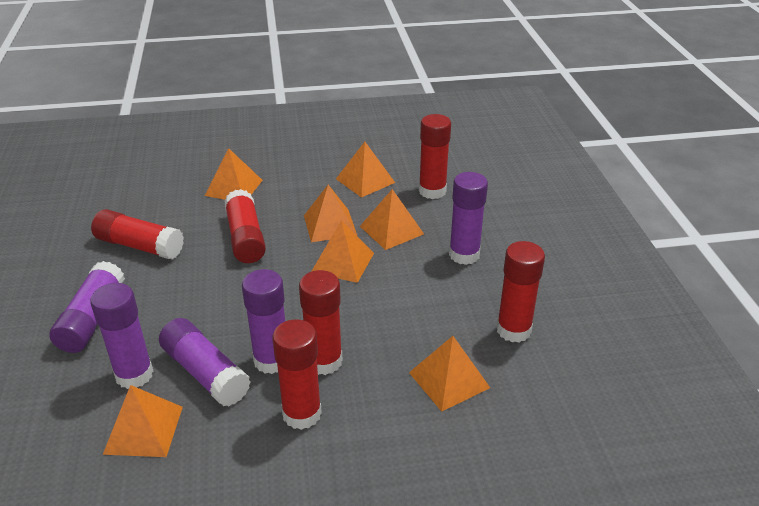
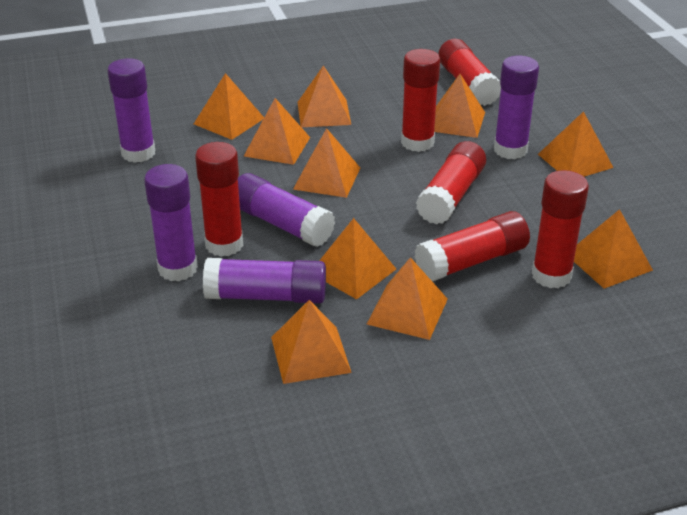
orange pyramid: [103,385,183,457] [205,148,263,200] [304,185,357,242] [311,220,374,283] [336,142,395,198] [360,189,424,250] [409,336,490,412] = 7 -> [194,73,264,140] [244,98,310,165] [271,300,352,384] [293,128,360,198] [298,66,351,127] [319,218,396,299] [367,257,448,340] [434,74,485,138] [538,111,614,177] [574,209,653,288] = 10

